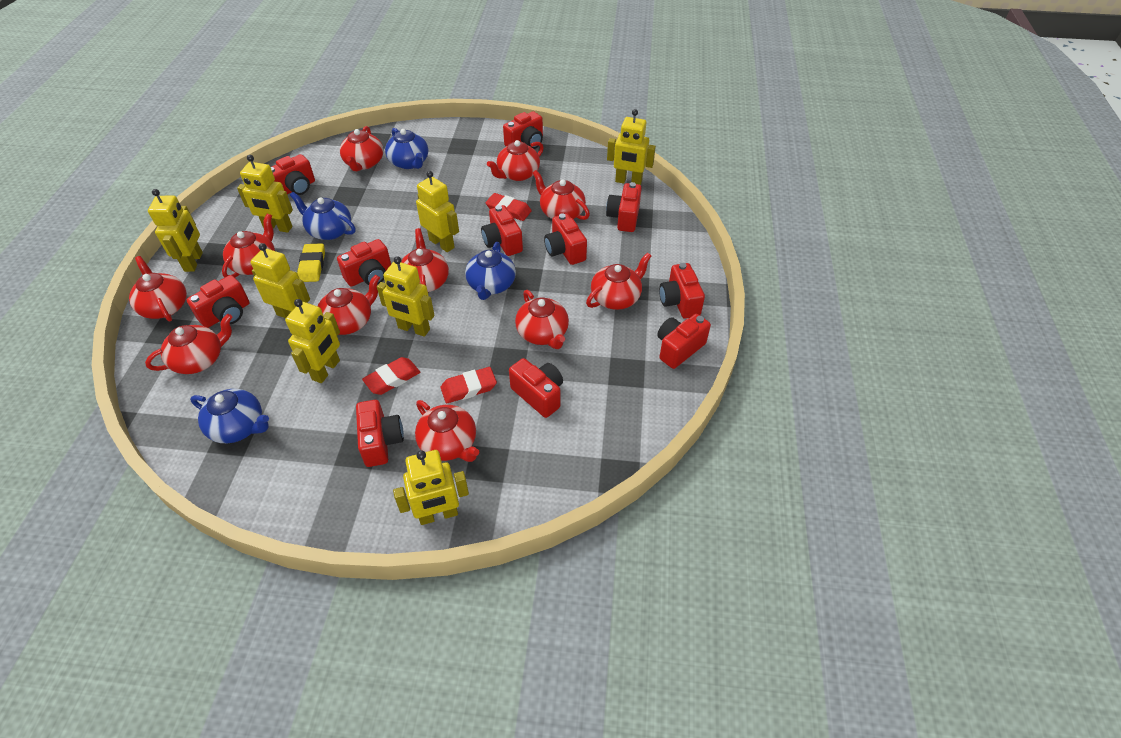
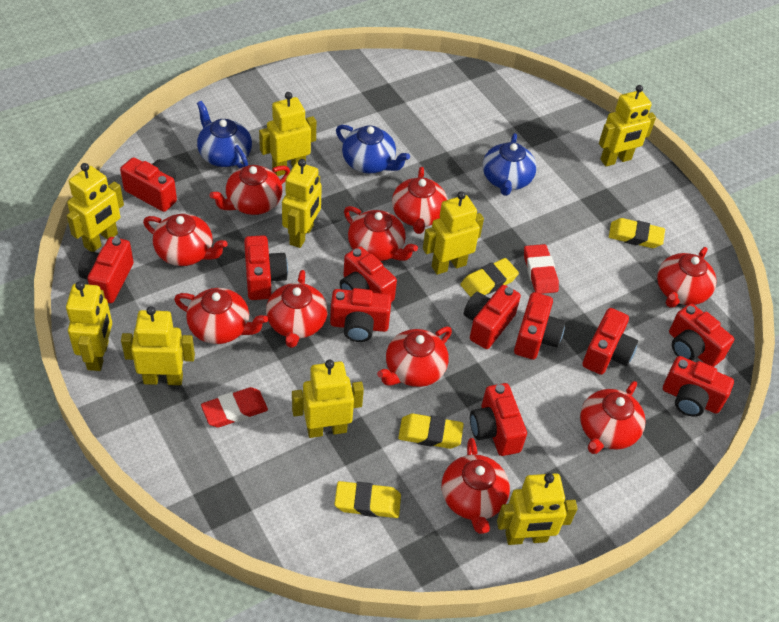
blue teapot: [190,389,269,443] [290,192,355,240] [385,128,428,169] [465,242,516,300] = 4 -> [197,101,252,168] [336,125,410,174] [483,133,537,196] = 3
red eraser: [362,357,420,395] [441,367,497,403] [486,193,532,221] = 3 -> [201,387,268,427] [524,244,559,294] = 2
red teapot: [129,256,187,321] [145,314,232,374] [222,214,275,278] [318,274,380,335] [340,126,384,171] [401,228,449,292] [415,400,480,462] [487,140,544,181] [515,290,569,349] [533,170,590,220] [586,253,651,310] = 11 -> [143,214,228,266] [174,288,268,344] [209,165,290,215] [266,270,328,348] [344,206,418,261] [377,327,452,387] [392,167,447,234] [442,438,510,534] [580,381,646,454] [657,247,716,308] = 10
yellow eraser: [297,243,325,282] = 1 -> [334,481,401,518] [398,413,464,449] [461,258,519,297] [609,218,665,248] = 4
yellow robot: [148,189,203,272] [237,155,293,233] [250,243,310,318] [285,299,340,383] [377,256,434,337] [393,450,469,525] [416,171,459,252] [607,109,656,185] = 8 -> [66,281,112,371] [67,163,124,252] [121,306,195,385] [259,92,316,176] [282,159,322,248] [292,360,364,438] [423,191,484,275] [497,473,578,545] [599,85,656,166] = 9

